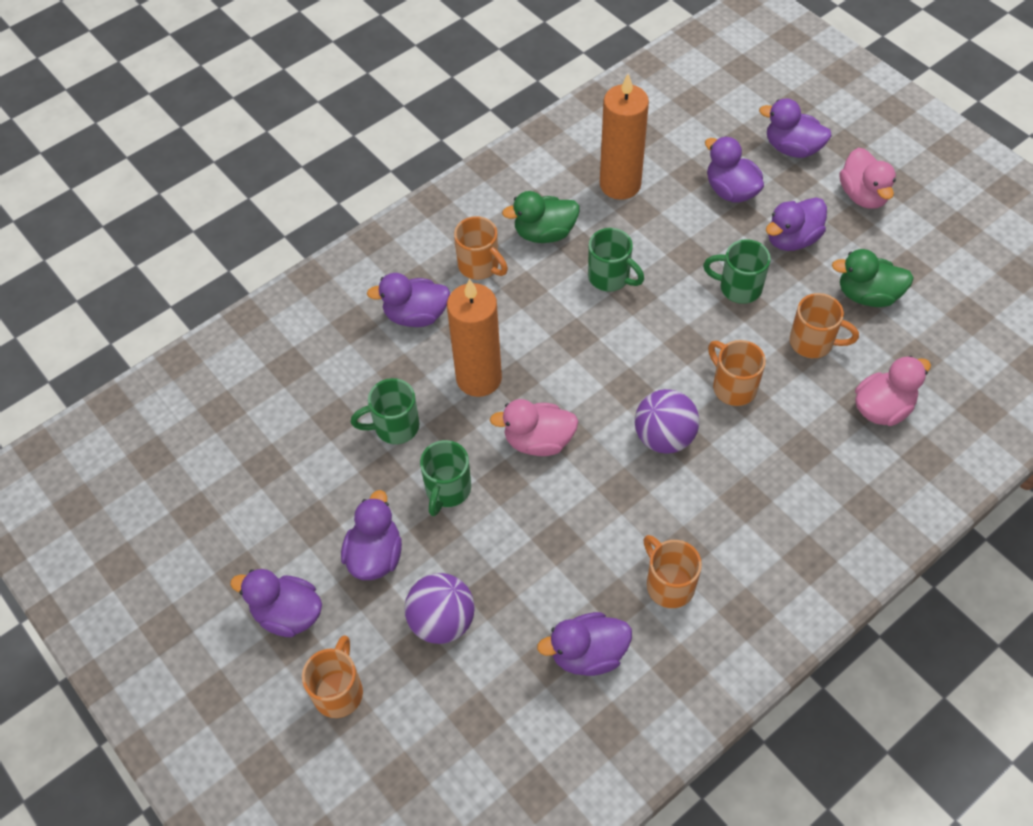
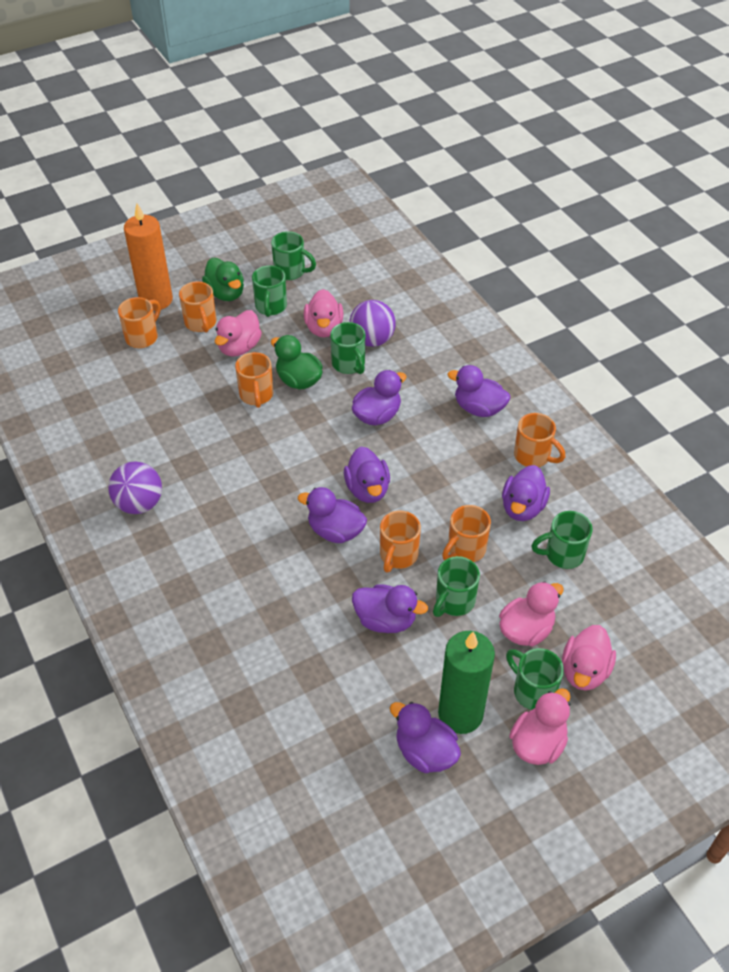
green candle: none = 0 -> [438,631,495,734] = 1
green mug: [351,378,419,444] [420,440,471,516] [588,228,644,292] [703,239,771,304] = 4 -> [252,265,287,317] [271,231,316,280] [330,322,365,374] [433,556,480,617] [506,648,564,710] [531,511,592,569] = 6
orange candle: [447,279,502,397] [600,74,649,200] = 2 -> [124,203,173,311] = 1
orange mug: [302,635,363,718] [454,216,508,280] [643,535,702,608] [708,340,766,406] [790,293,859,358] = 5 -> [118,297,161,348] [179,281,217,333] [235,352,273,408] [380,511,421,572] [442,505,491,562] [514,413,565,467] = 6
pink duck: [490,399,578,456] [840,148,896,209] [855,356,931,426] = 3 -> [215,310,262,357] [304,289,343,337] [499,581,564,647] [509,688,570,765] [562,625,616,691] = 5

